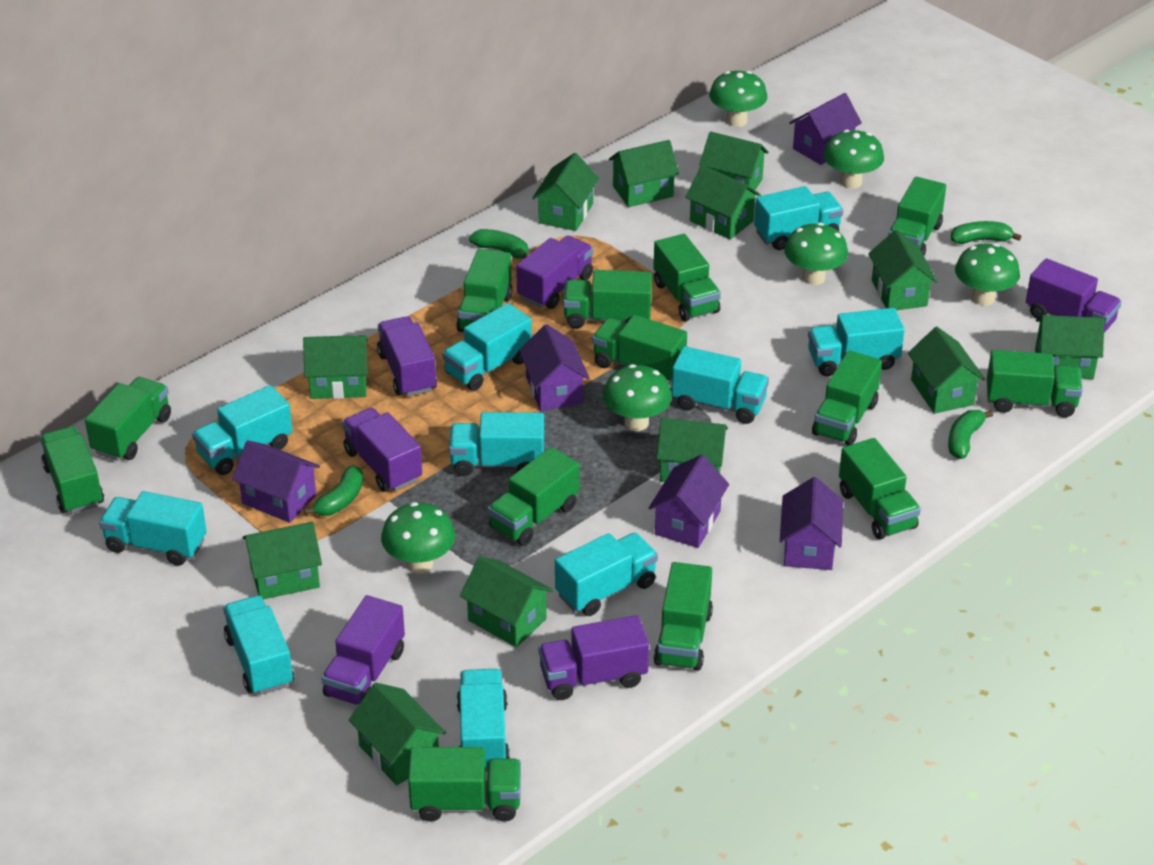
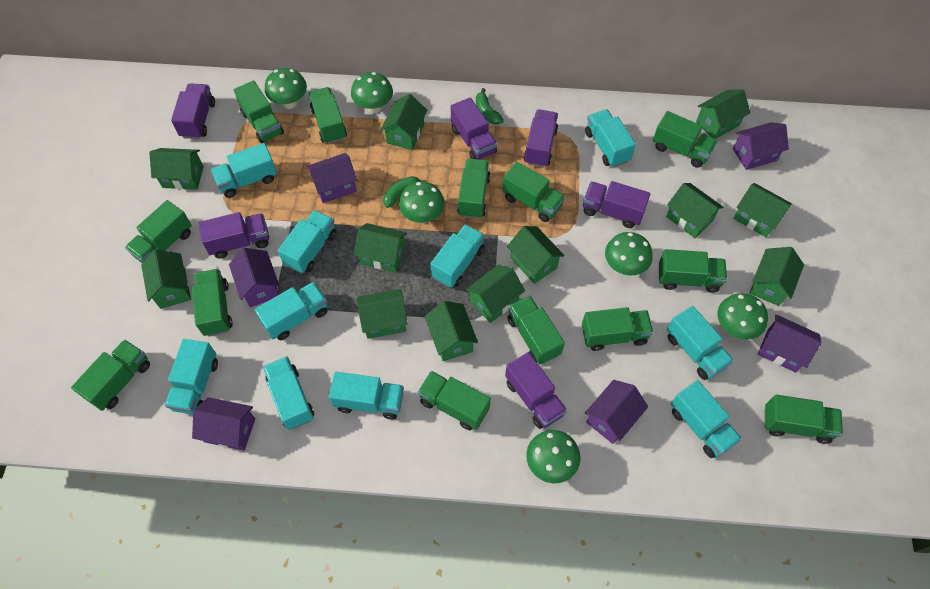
green banana: [304,465,363,516] [469,229,529,259] [948,410,993,459] [951,221,1022,244] = 4 -> [383,176,427,208] [476,88,504,125] = 2
purple house: [232,440,320,523] [519,324,590,411] [649,454,729,548] [780,477,843,570] [789,93,862,165] = 5 -> [192,397,255,451] [229,248,279,307] [307,153,357,203] [585,380,648,444] [733,122,789,170] [758,314,822,373] = 6

